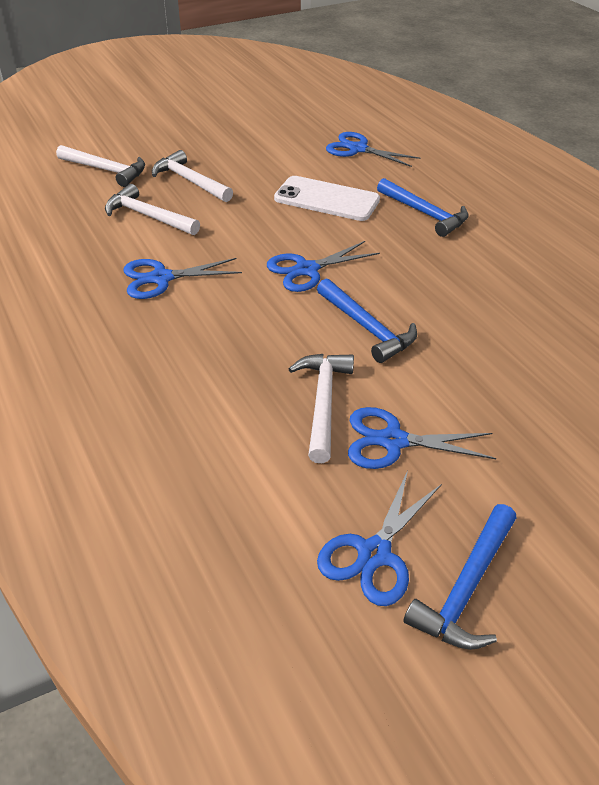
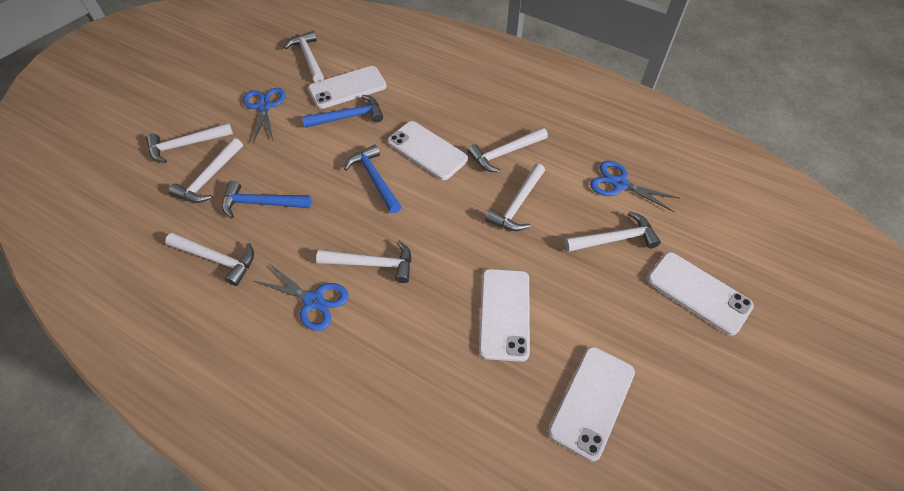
blue scissors: [123,258,242,299] [267,241,380,292] [317,470,442,606] [326,132,420,167] [348,407,496,469] = 5 -> [243,88,286,143] [254,264,349,331] [590,161,680,212] = 3
white hammer: [56,145,145,187] [105,184,200,235] [152,150,233,202] [289,354,354,463] = 4 -> [146,123,233,163] [165,233,254,286] [169,138,243,203] [284,31,324,82] [316,241,411,283] [468,127,548,172] [485,163,545,231] [564,211,661,252] = 8
white phone: [274,176,380,221] = 1 -> [308,66,387,109] [388,121,468,180] [479,269,530,362] [548,347,635,461] [647,252,754,335] = 5

